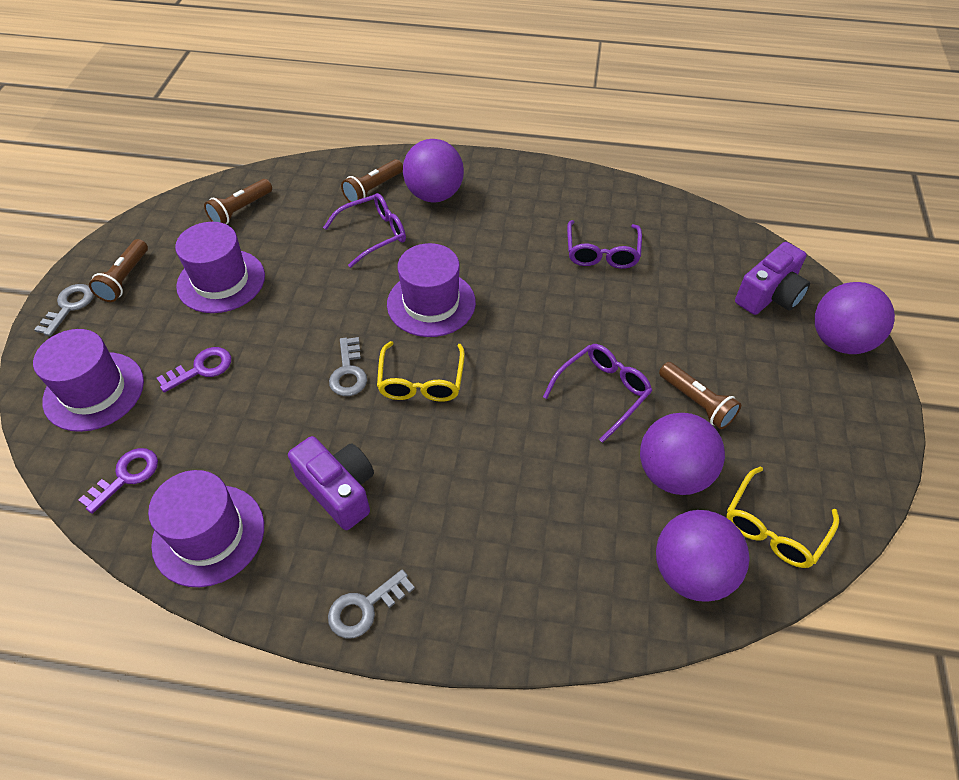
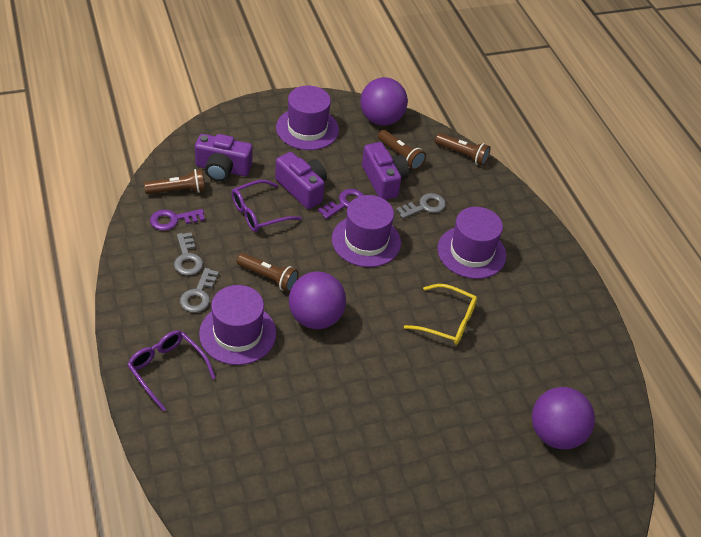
purple ball: [403,139,464,202] [640,413,725,495] [656,510,750,602] [815,282,895,354] = 4 -> [289,272,346,329] [360,77,408,125] [532,387,595,449] = 3
purple camera: [288,436,374,530] [735,242,810,315] = 2 -> [195,134,252,182] [275,152,327,209] [362,142,409,200] = 3
purple glasses: [323,193,406,268] [543,344,652,443] [567,220,642,269] = 3 -> [127,330,216,411] [232,180,302,232] = 2
yellow glasses: [377,341,465,402] [726,466,839,568] = 2 -> [404,284,477,345] = 1

